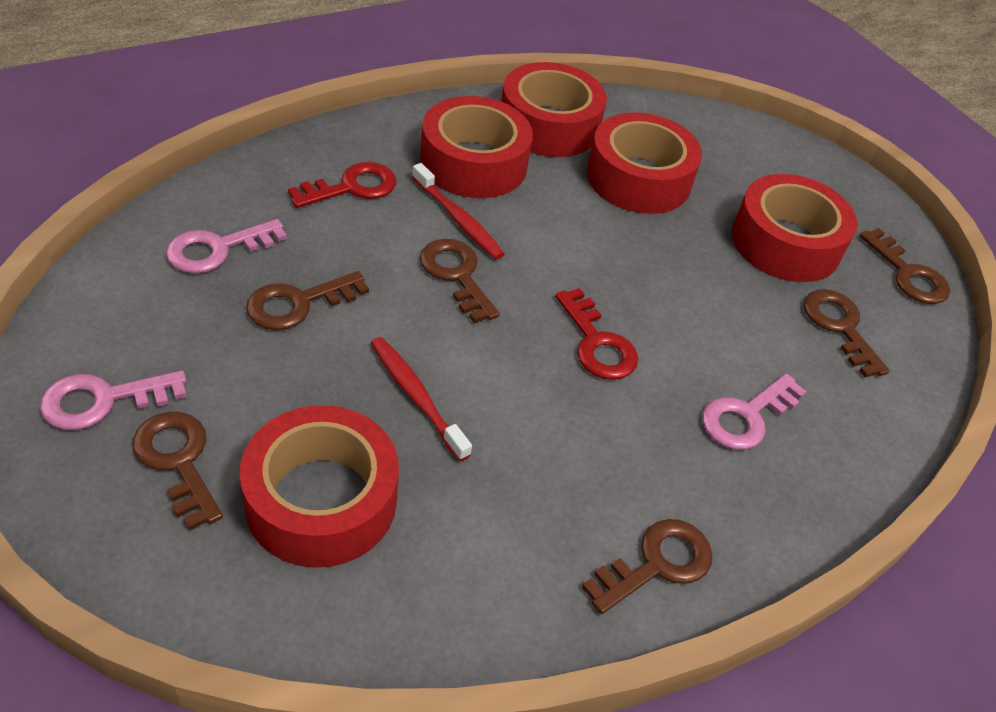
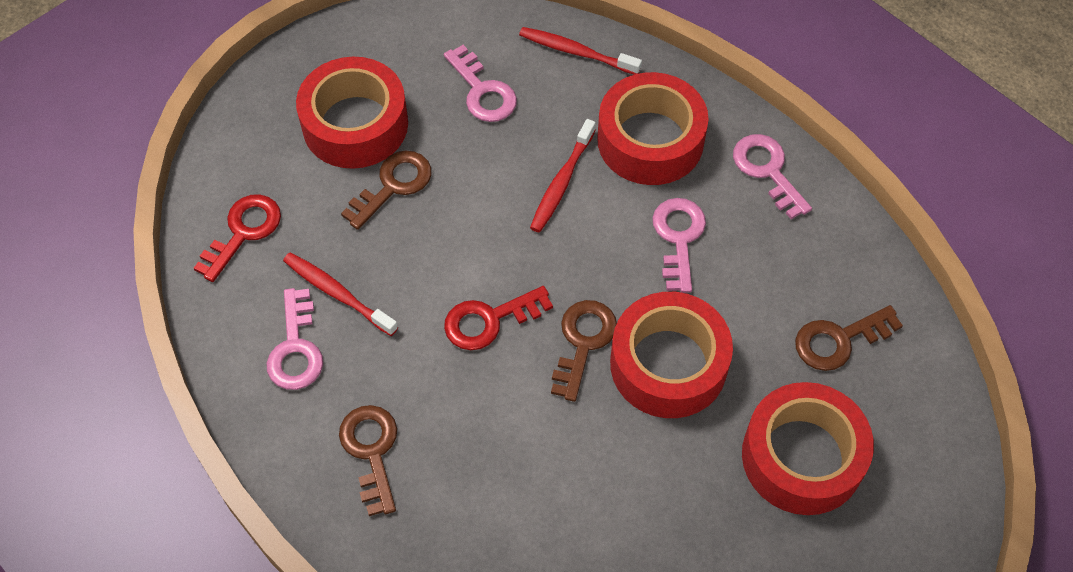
brown key: [132,412,223,531] [246,271,369,330] [420,239,500,323] [582,519,712,614] [804,289,890,378] [860,228,950,304] = 6 -> [339,405,397,516] [341,150,432,230] [551,300,617,402] [795,305,903,371] = 4
pink key: [40,370,187,430] [166,219,287,274] [702,373,807,450] = 3 -> [266,288,323,390] [444,45,517,122] [652,198,706,293] [733,134,812,219] = 4
red tape: [240,405,399,568] [420,96,533,198] [501,62,607,157] [587,112,702,214] [732,174,857,282] = 5 -> [296,57,408,169] [597,72,708,185] [610,292,733,418] [742,382,874,515] = 4
red toothbrush: [371,337,472,461] [412,163,505,260] = 2 -> [283,253,398,336] [519,27,642,74] [530,119,596,233] = 3

